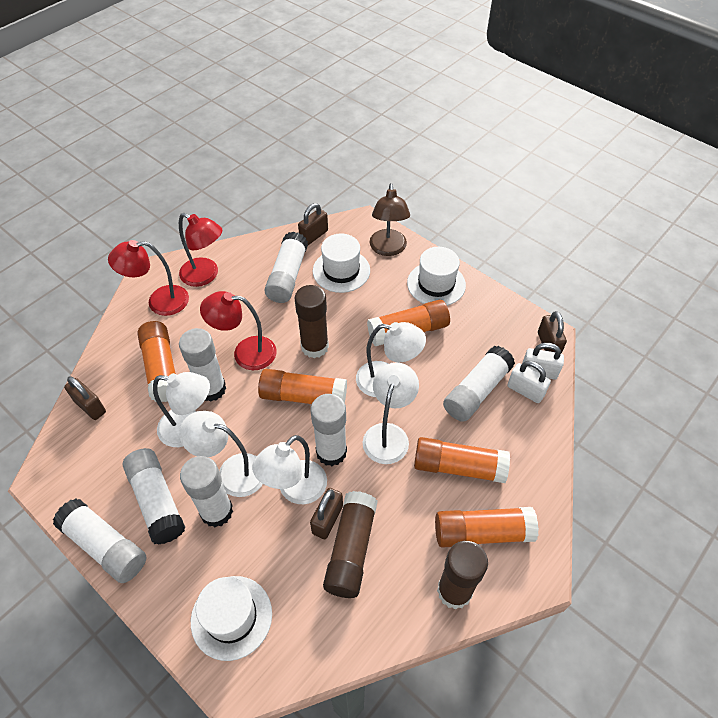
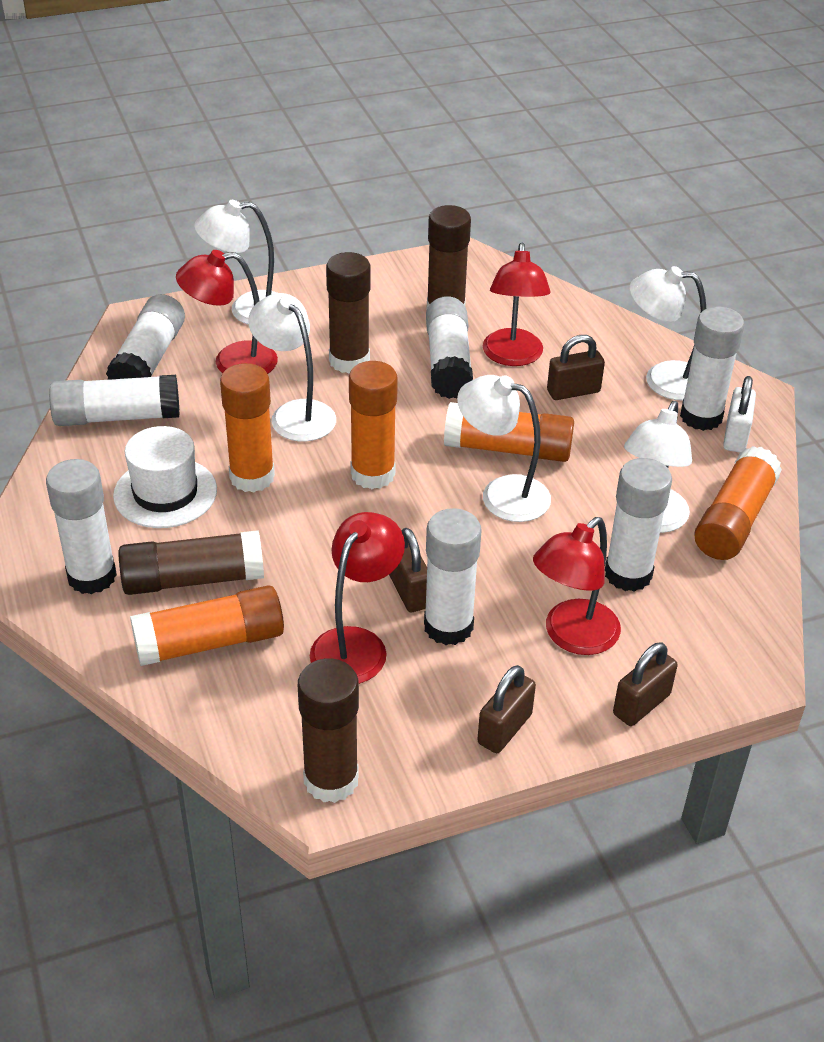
brown glue stick: [294,285,329,358] [323,491,378,598] [437,541,488,610] = 3 -> [118,530,264,595] [298,658,359,803] [326,252,370,374] [427,205,471,308] = 4
brown lamp: [369,183,410,256] = 1 -> none = 0
red lamp: [108,240,189,316] [179,213,222,287] [200,291,277,370] = 3 -> [176,250,278,374] [310,512,405,684] [483,243,550,366] [533,517,621,655] = 4
white hat: [191,576,272,661] [313,234,370,293] [407,247,466,306] = 3 -> [113,426,217,528] = 1
white padlock: [508,361,551,403] [522,343,564,380] = 2 -> [723,376,756,453] = 1

